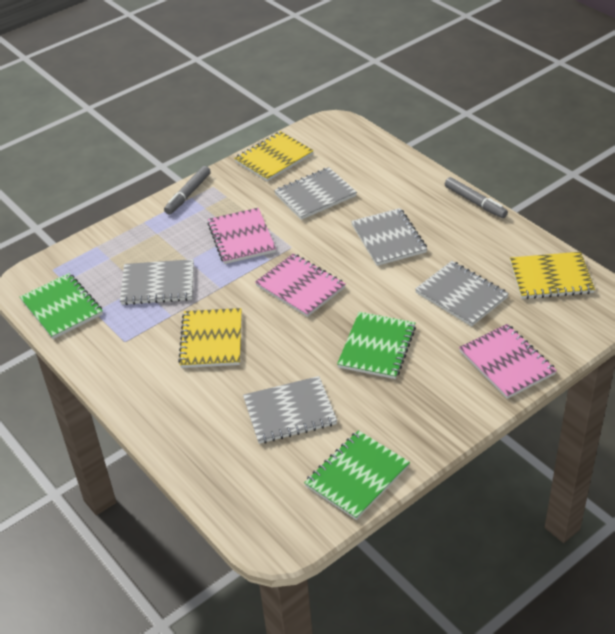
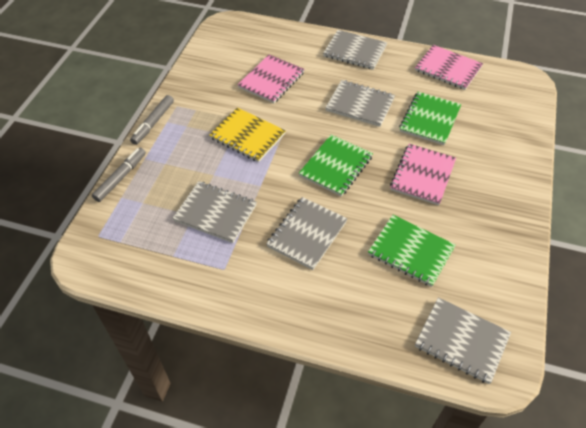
yellow notebook: [178,308,241,368] [234,131,314,182] [510,252,595,299] = 3 -> [209,108,286,162] = 1

